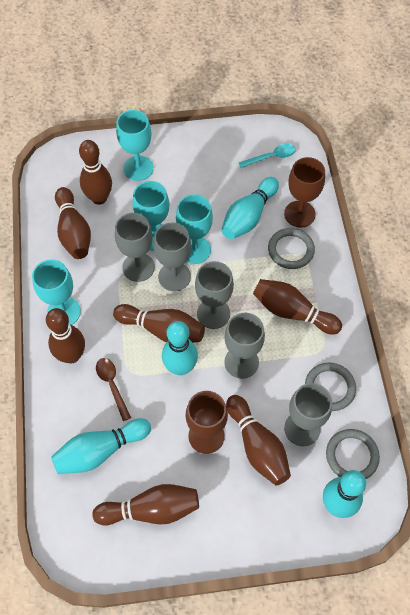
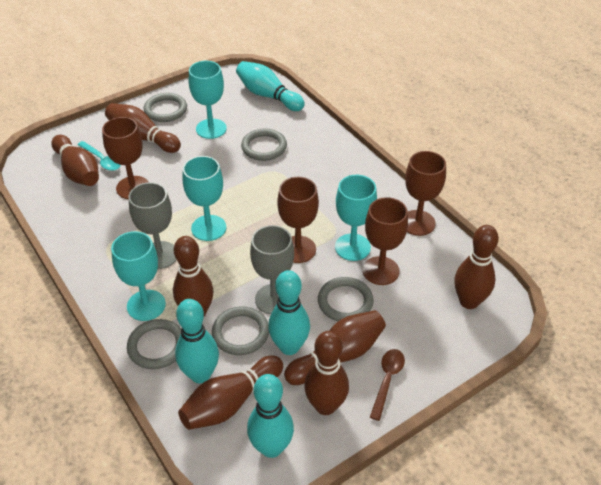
brown goblet: [186,391,228,454] [284,157,325,228] = 2 -> [102,117,149,199] [277,177,319,263] [363,197,408,285] [405,151,446,236] = 4
grey goblet: [115,213,155,282] [153,223,191,291] [195,261,234,329] [224,313,265,379] [284,383,332,446] = 5 -> [129,182,177,269] [250,225,294,314] = 2
grey ring: [268,228,315,269] [305,362,356,411] [326,429,380,479] = 3 -> [127,319,181,369] [144,93,187,122] [212,306,269,355] [241,128,287,161] [318,277,374,321] = 5

